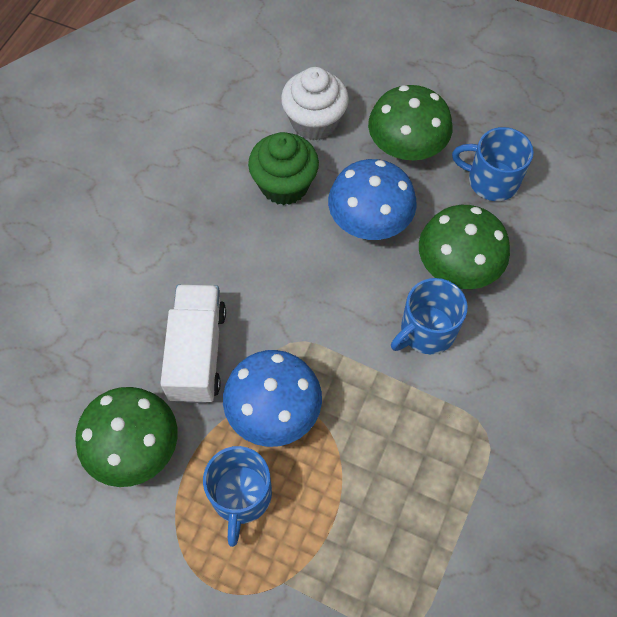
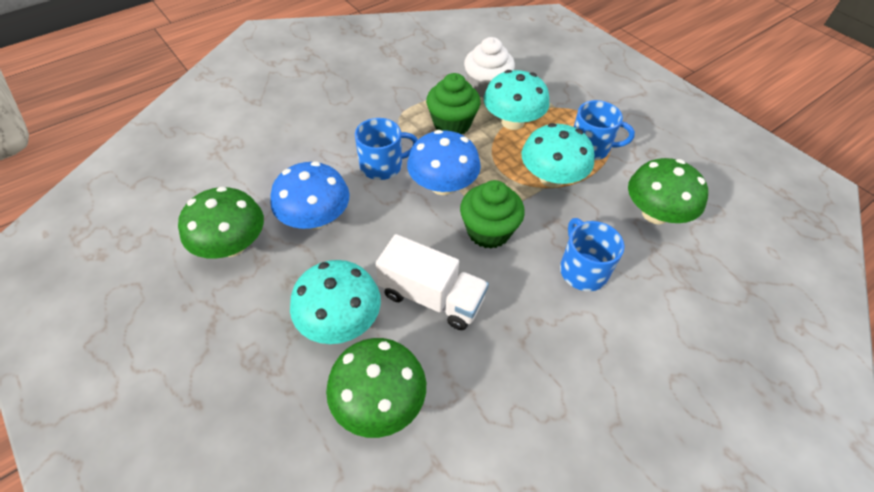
green cupcake: [248,132,319,205] = 1 -> [426,73,480,135] [460,180,525,249] = 2
turquoise mushroom: none = 0 -> [290,260,381,344] [484,70,550,130] [522,123,594,188] = 3

